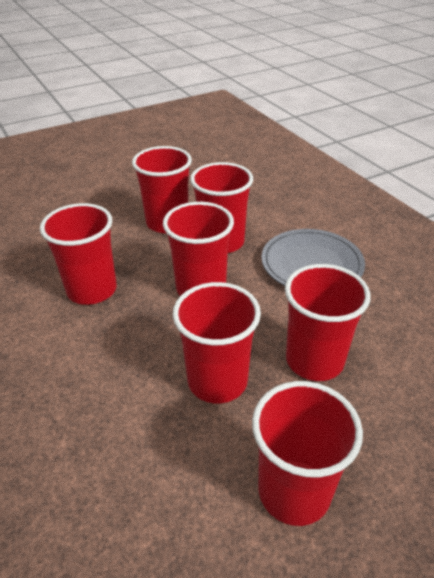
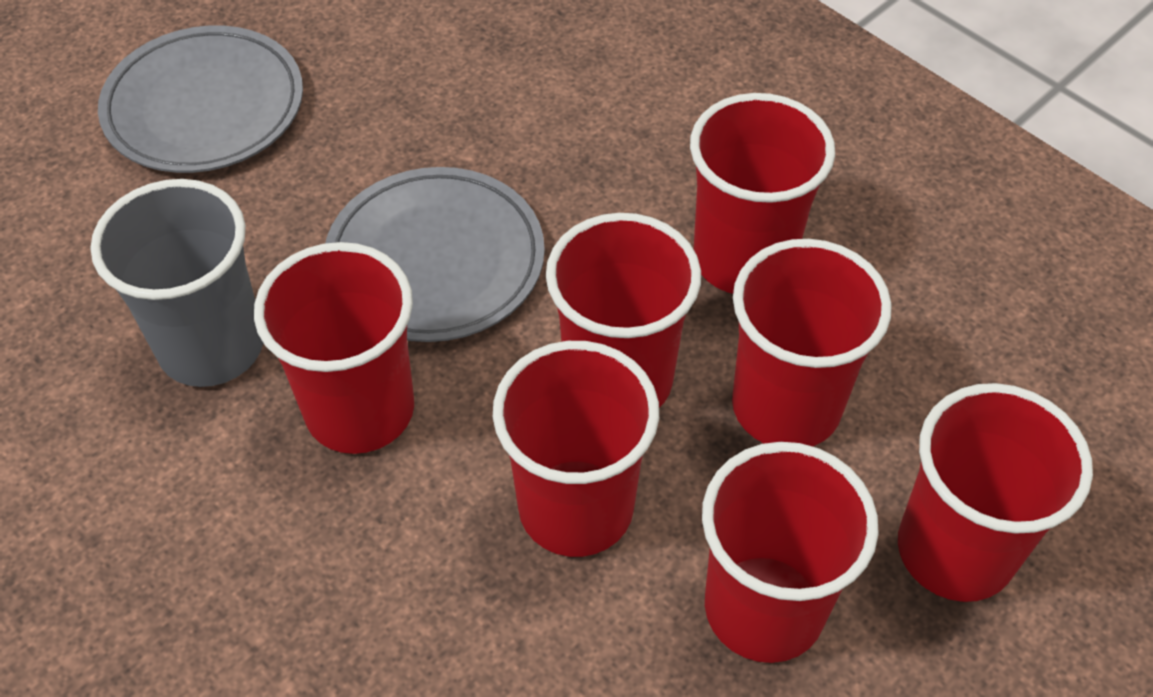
grey cup: none = 0 -> [90,179,263,387] = 1
grey plate: [261,229,365,286] = 1 -> [98,26,303,173] [325,167,545,342] = 2

